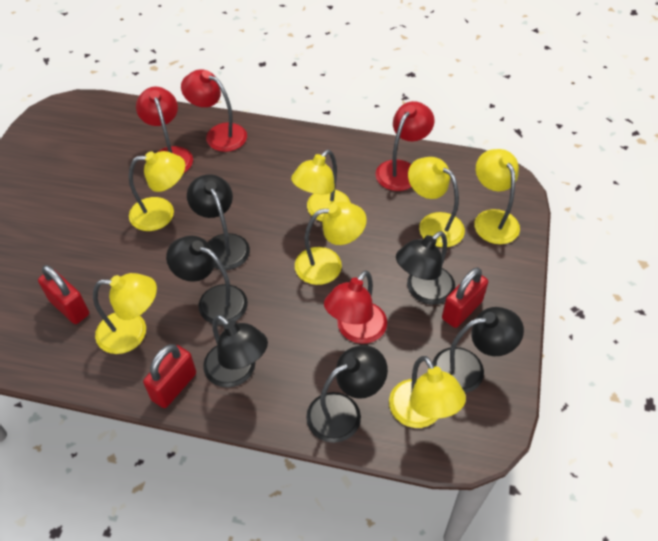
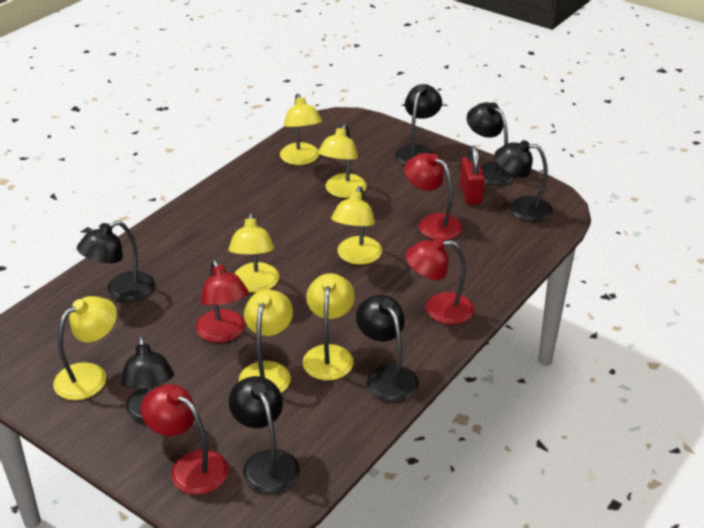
black lamp: [166,236,248,325] [187,174,250,270] [203,315,268,388] [306,345,388,443] [396,231,455,305] [432,307,524,393] = 6 -> [77,221,155,302] [121,336,174,423] [229,376,300,494] [356,295,419,402] [395,84,442,165] [467,102,516,186] [494,140,553,222] = 7
red padlock: [38,265,89,324] [143,344,196,408] [442,267,488,328] = 3 -> [460,146,485,205] = 1

